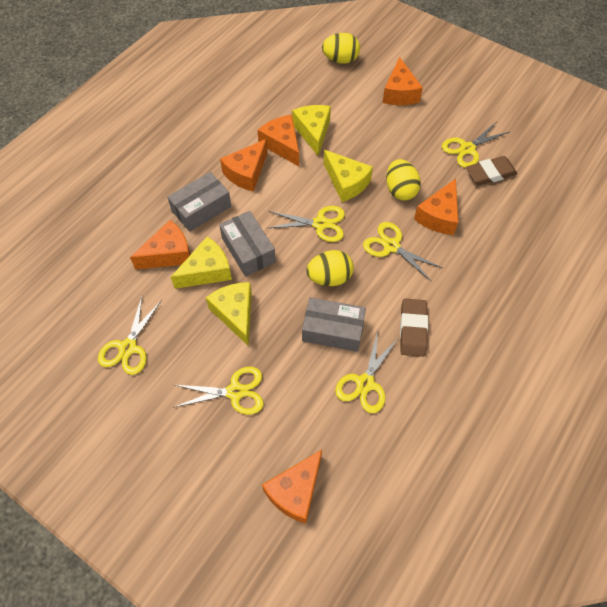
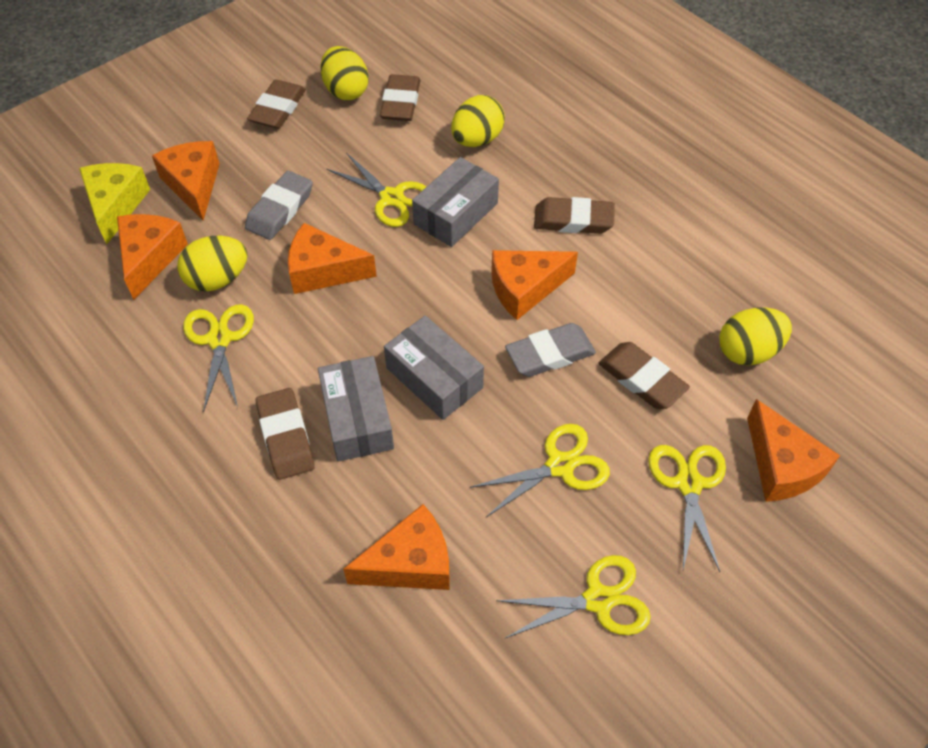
brown eraser: [400,299,428,357] [466,156,517,186] = 2 -> [247,80,306,129] [256,388,315,480] [380,74,420,121] [534,197,615,234] [598,342,690,409] = 5
grey eraser: none = 0 -> [245,171,313,240] [505,323,596,377] = 2
yellow cheese: [171,236,232,289] [206,282,252,346] [292,105,331,156] [324,150,373,202] = 4 -> [79,163,150,244] = 1
yellow egg: [306,250,354,286] [322,33,360,64] [386,159,421,201] = 3 -> [177,236,248,292] [321,46,369,100] [451,95,505,147] [719,307,792,365] = 4
yellow scissors: [98,297,162,375] [175,367,263,415] [268,206,345,242] [335,331,399,413] [363,222,442,282] [442,122,509,168] = 6 -> [183,304,254,412] [327,153,427,227] [470,424,610,517] [496,555,651,638] [648,445,726,572] = 5

